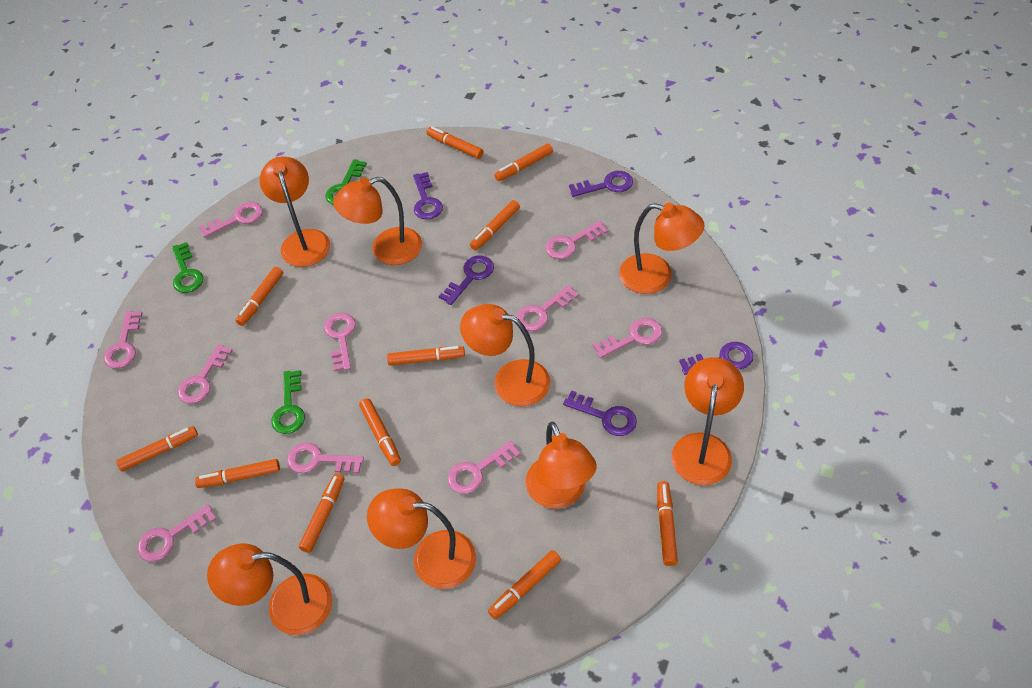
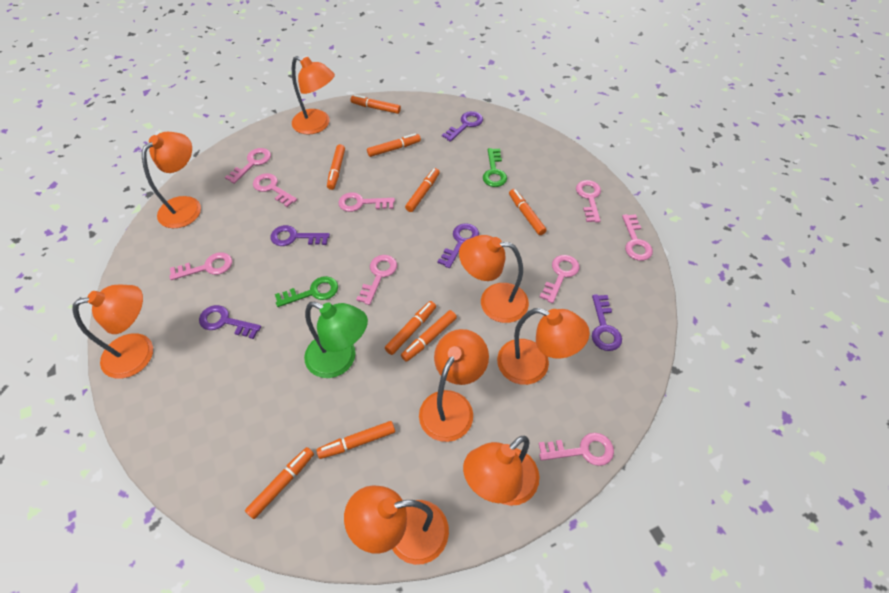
green key: [172,242,203,293] [271,370,305,434] [326,159,367,205] = 3 -> [275,276,338,307] [483,148,507,187] = 2
green lamp: none = 0 -> [304,302,368,378] = 1
orange marker: [116,426,198,471] [195,459,280,488] [235,267,283,326] [299,473,344,553] [359,398,401,466] [387,346,465,366] [427,127,483,159] [470,200,520,250] [488,550,561,620] [494,144,553,181] [657,481,678,566] = 11 -> [245,447,314,519] [316,421,395,459] [327,144,345,190] [350,95,401,114] [367,133,421,157] [385,301,436,355] [401,310,457,362] [405,168,440,212] [509,189,547,235] = 9
pink key: [103,311,142,369] [137,504,216,562] [177,344,233,404] [199,202,263,238] [287,442,364,474] [324,313,356,372] [447,440,521,494] [516,285,579,331] [545,221,608,259] [593,318,662,358] = 10 -> [170,252,232,280] [225,148,271,184] [253,173,297,207] [338,192,395,212] [356,255,397,305] [538,433,614,466] [540,255,580,303] [576,180,601,223] [622,214,653,261] = 9

